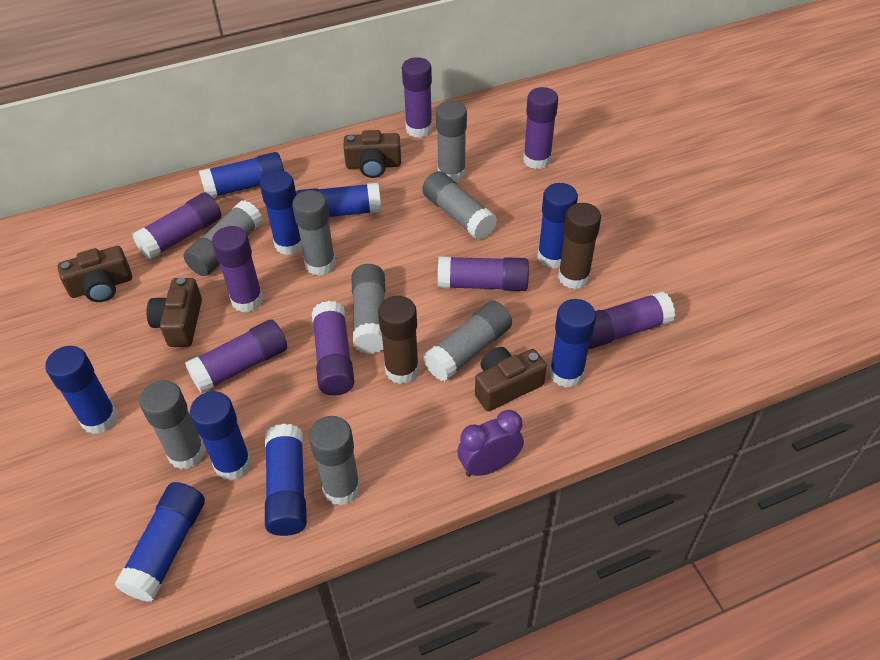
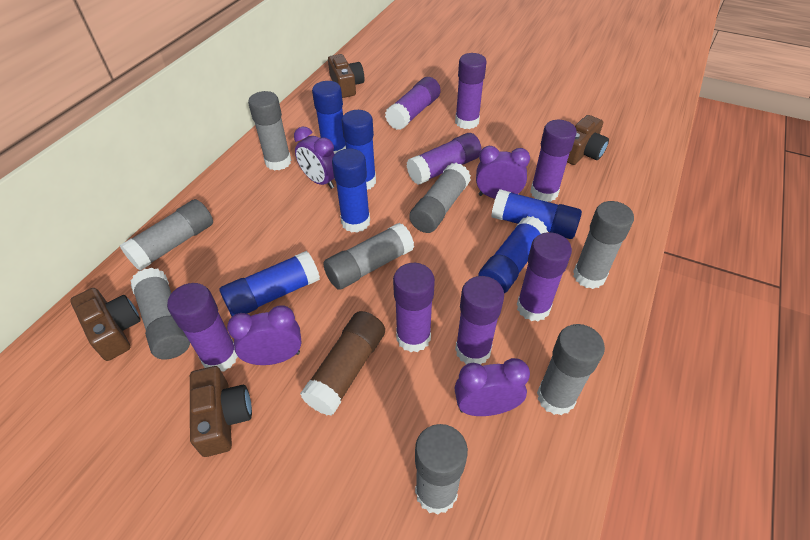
blue glue stick: [45,346,118,434] [114,482,205,602] [190,391,251,481] [199,152,284,198] [260,170,302,255] [265,423,307,536] [296,183,381,217] [537,183,578,269] [549,299,596,388] = 9 -> [220,251,320,316] [312,81,346,154] [332,149,370,233] [342,110,376,189] [478,216,548,293] [491,189,582,239] = 6
brown glue stick: [378,296,419,384] [558,203,601,289] = 2 -> [300,311,385,416] = 1
purple clock: [457,410,524,477] = 1 -> [227,305,302,365] [294,127,335,189] [455,358,530,416] [476,146,530,199] = 4

